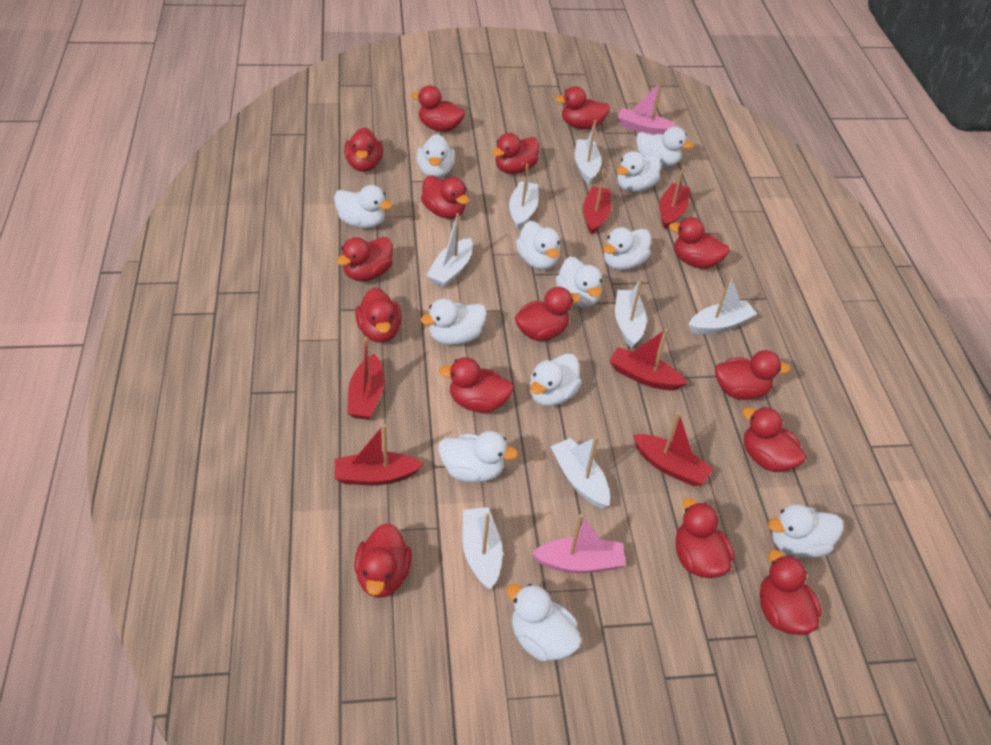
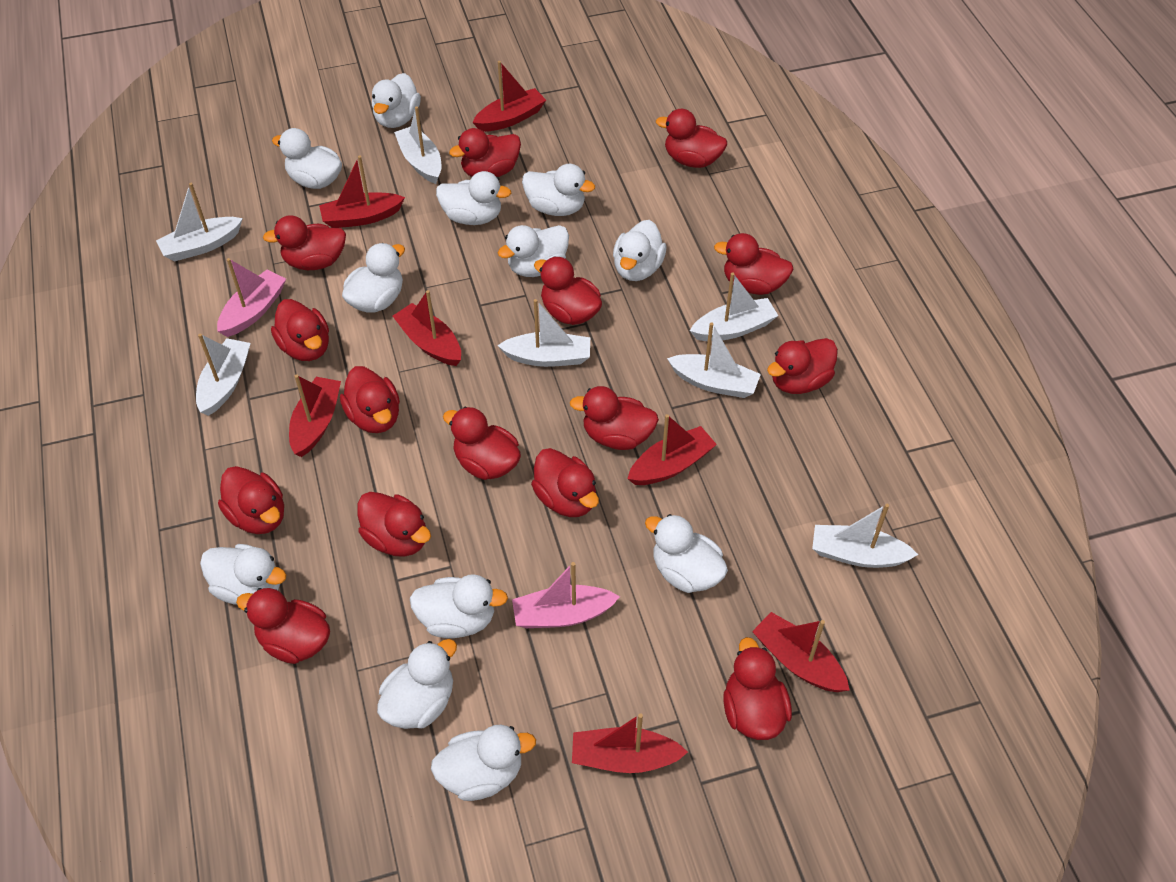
red boat: [335,424,424,485] [348,337,385,420] [583,169,612,235] [610,329,687,391] [633,412,714,486] [659,165,690,229] = 6 -> [289,375,341,457] [319,156,405,228] [393,290,461,366] [472,61,546,132] [572,713,688,773] [627,414,717,485] [752,612,850,692] = 7

